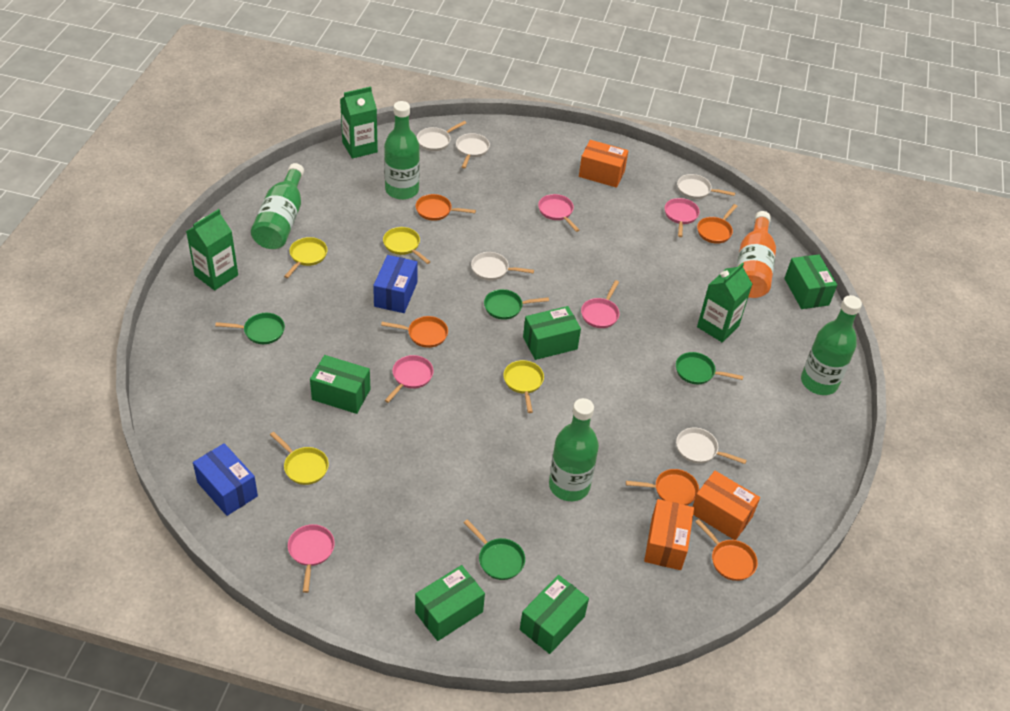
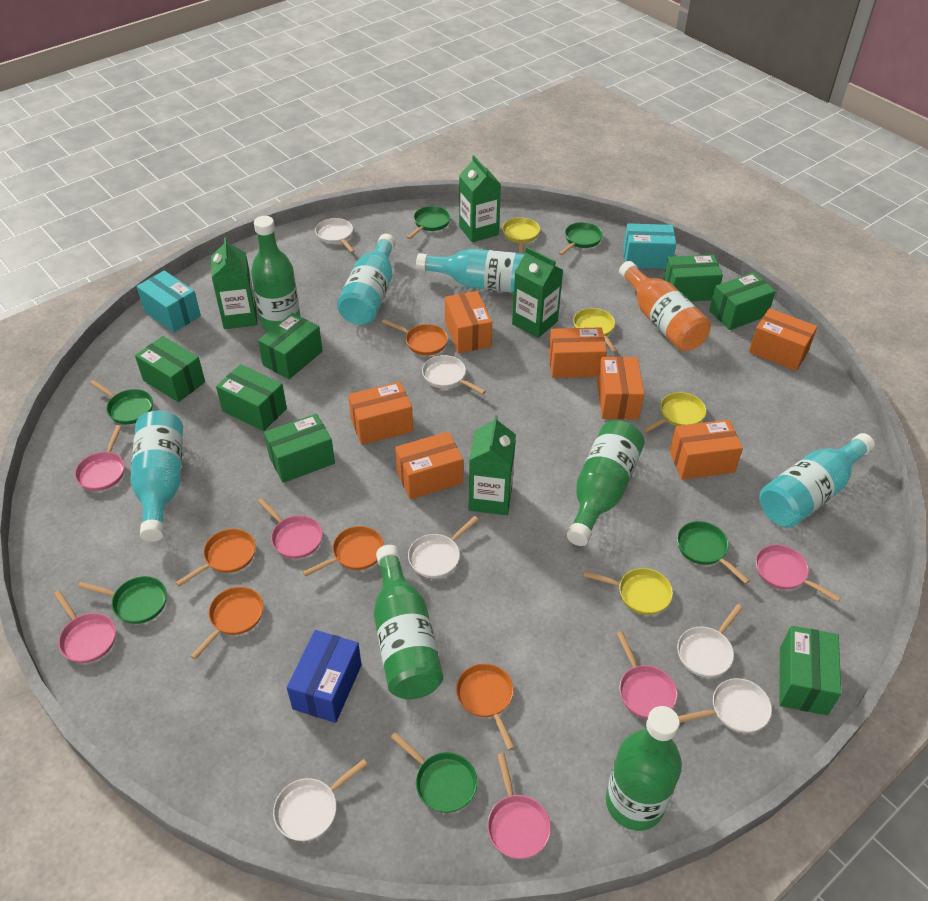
blue box: [193,443,258,516] [373,255,418,313] = 2 -> [287,630,362,723] = 1
green box: [310,355,370,414] [415,565,485,641] [520,575,589,654] [523,306,581,360] [784,254,837,309] = 5 -> [135,336,205,402] [216,364,287,431] [258,313,323,379] [264,413,335,483] [663,255,723,301] [709,272,776,330] [780,626,841,715] = 7
green carton: [186,209,238,291] [340,86,378,159] [697,262,753,343] = 3 -> [211,237,257,329] [459,155,501,242] [469,415,516,515] [512,247,563,338] = 4
green pan: [215,313,285,344] [464,519,525,580] [484,289,549,320] [676,352,743,384] = 4 -> [78,576,167,624] [90,380,153,424] [391,732,477,813] [407,206,451,239] [559,222,603,256] [677,521,750,584] = 6
orange box: [579,140,628,188] [644,499,694,570] [693,471,760,540] = 3 -> [348,382,413,445] [395,432,463,500] [445,291,492,353] [549,327,607,378] [597,357,644,419] [670,420,743,480] [749,308,817,371] = 7
pink pan: [288,524,335,593] [385,355,434,403] [538,194,579,232] [581,280,620,328] [665,198,700,237] = 5 -> [54,591,116,663] [75,425,125,491] [257,498,323,559] [487,753,551,859] [616,631,677,719] [756,544,841,602] = 6
turquoise bottle: none = 0 -> [130,411,183,542] [337,234,396,325] [416,248,524,293] [759,433,875,528] = 4
turquoise box: none = 0 -> [137,271,201,332] [623,223,676,269] = 2
white pan: [417,121,466,151] [456,133,490,169] [471,252,534,280] [676,427,747,464] [677,174,735,199] = 5 -> [273,759,368,841] [315,218,355,253] [408,516,479,578] [422,355,486,394] [677,604,743,678] [678,678,772,733] = 6

